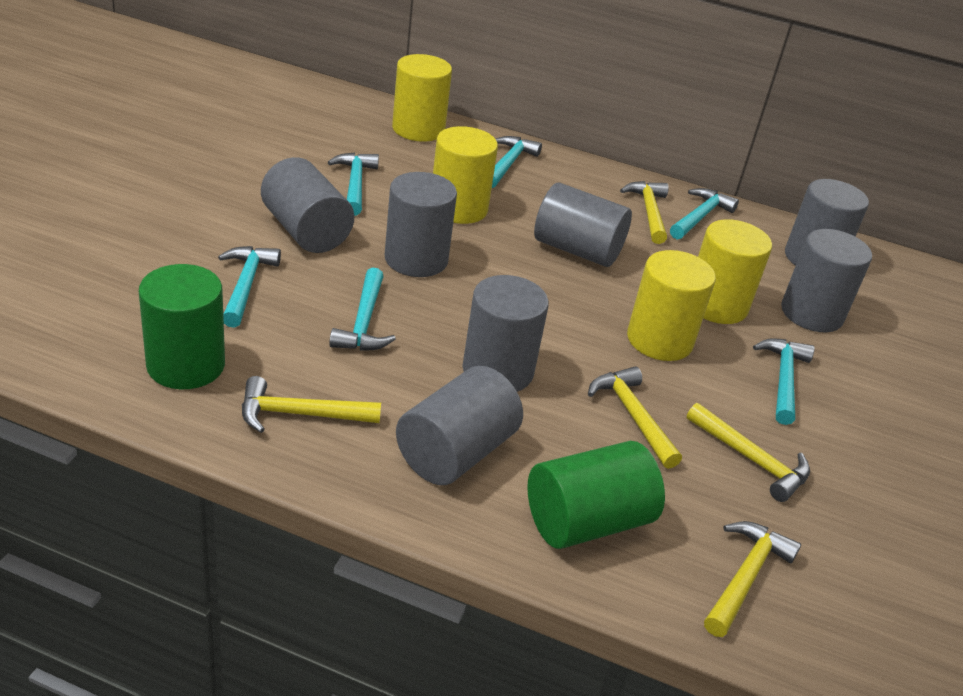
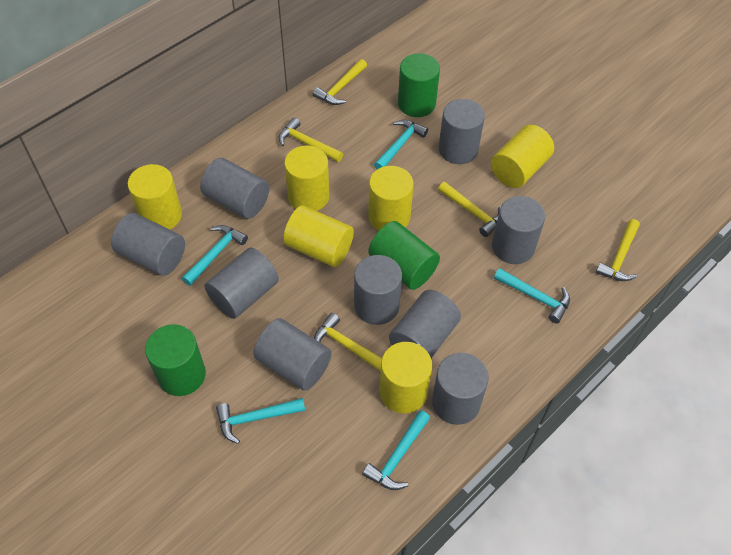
green cylinder: [139,264,225,389] [527,441,665,549] = 2 -> [145,324,206,396] [368,221,440,290] [398,53,440,117] = 3
grey cylinder: [261,157,354,253] [385,172,457,277] [396,366,523,485] [463,275,549,392] [534,183,632,267] [781,229,872,332] [785,179,869,266] = 7 -> [111,213,185,276] [200,158,269,219] [205,247,279,319] [254,318,331,391] [354,255,402,325] [389,290,461,358] [432,353,489,425] [439,99,485,164] [492,196,545,264] = 9
turquoise hammer: [218,246,281,328] [328,153,379,216] [329,267,396,351] [492,136,542,188] [670,188,739,239] [753,338,815,425] = 6 -> [182,225,248,286] [216,398,305,444] [362,410,430,490] [374,120,428,169] [494,268,570,324] = 5
yellow cylinder: [392,54,452,142] [433,126,498,224] [627,250,716,361] [698,219,772,324] = 4 -> [128,164,182,230] [283,205,354,267] [284,145,329,211] [368,166,414,231] [379,342,432,414] [491,125,554,188] = 6

